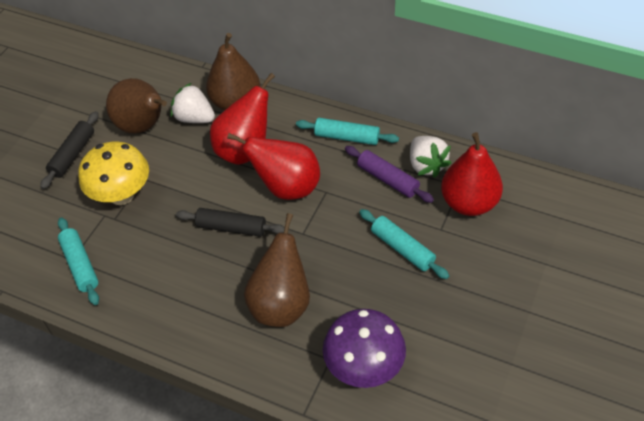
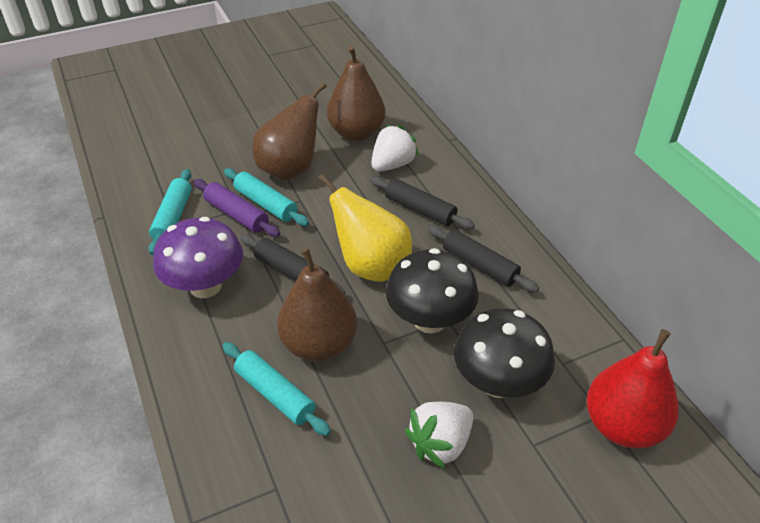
black mushroom: none = 0 -> [386,248,479,334] [454,308,555,398] = 2
black rolling pin: [40,111,99,189] [176,208,285,237] = 2 -> [240,235,345,294] [370,176,475,229] [428,226,539,292] = 3
red pear: [210,73,275,165] [227,133,320,200] [441,132,503,216] = 3 -> [587,329,679,448] = 1
yellow mushroom: [78,142,149,205] = 1 -> none = 0
yellow pear: none = 0 -> [318,174,412,282] = 1

